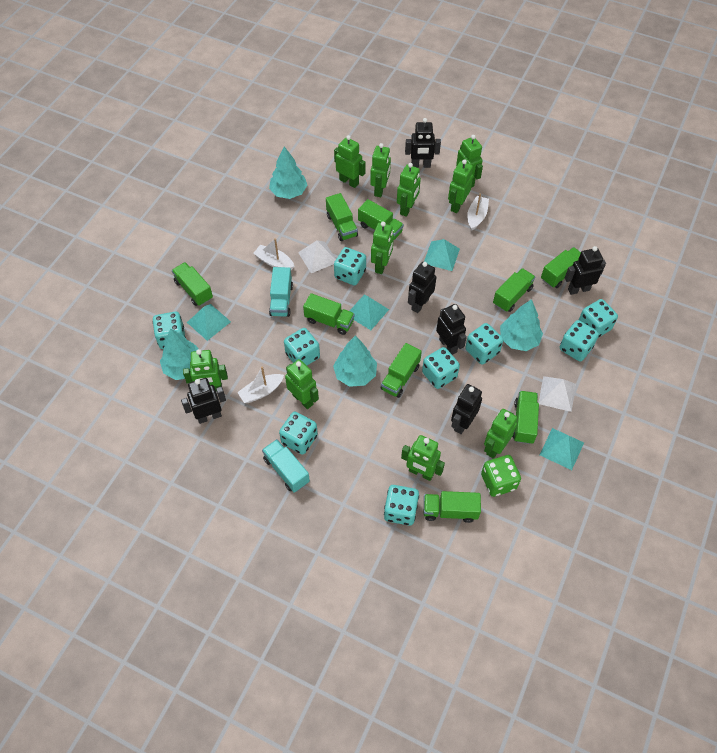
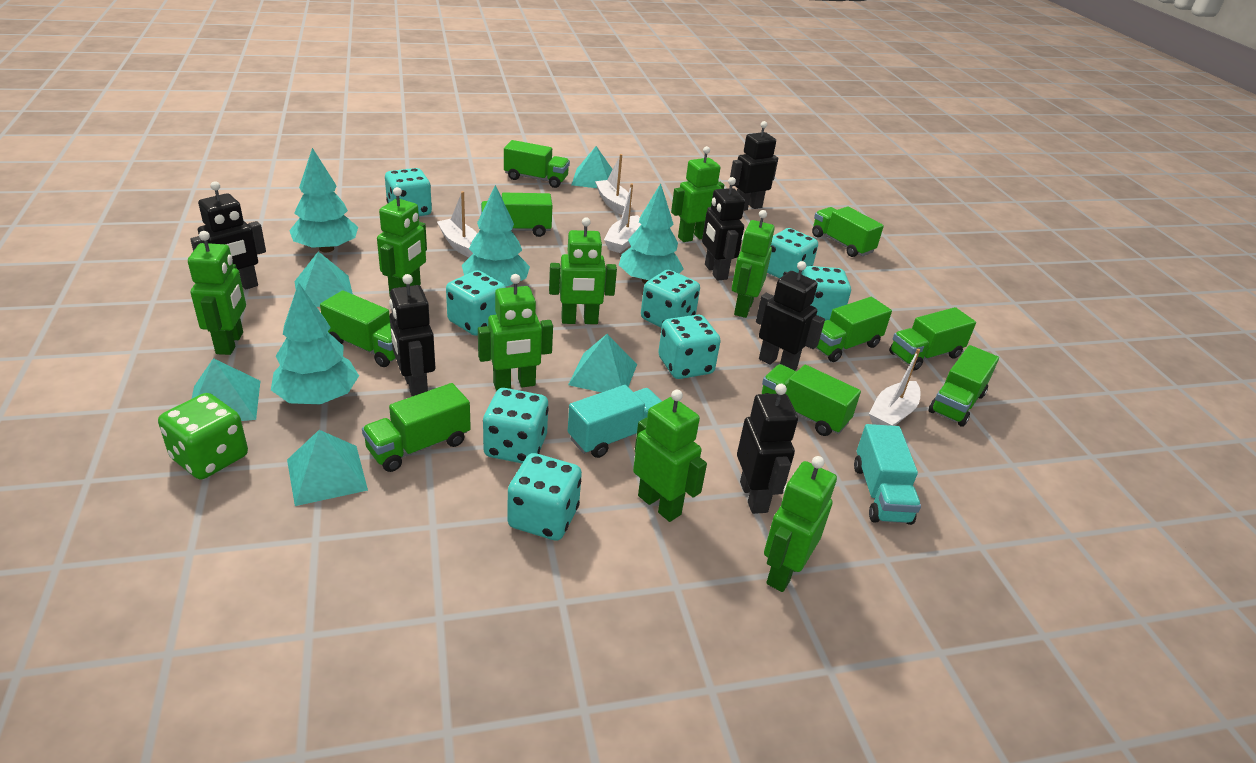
green robot: [183,349,228,391] [285,359,319,409] [334,135,366,188] [370,143,391,197] [371,221,394,274] [397,163,421,217] [401,435,445,481] [448,159,473,213] [456,135,483,188] [484,409,517,459] = 10 -> [188,231,246,355] [377,187,427,295] [478,274,553,391] [549,218,617,324] [633,390,707,522] [671,146,724,242] [732,210,775,318] [764,456,837,592] = 8
turquoise dice: [153,312,186,349] [279,412,318,455] [284,328,320,365] [334,247,366,285] [384,485,419,526] [422,347,460,389] [465,323,503,364] [560,320,599,362] [579,299,618,338] = 9 -> [385,168,432,216] [446,270,506,336] [483,388,549,463] [508,453,582,541] [641,270,700,328] [658,315,720,379] [767,228,818,278] [803,266,851,321] = 8
turquoise pyramid: [187,304,231,341] [350,295,389,330] [424,239,460,271] [540,428,584,470] = 4 -> [192,358,260,421] [287,430,368,506] [295,251,353,307] [568,334,637,392] [572,146,613,188] = 5
white boat: [237,367,284,403] [253,238,295,270] [467,193,489,231] = 3 -> [437,191,477,257] [595,154,632,215] [604,183,641,253] [869,349,920,426] = 4
white pyramid: [298,240,336,273] [538,376,576,412] = 2 -> none = 0

